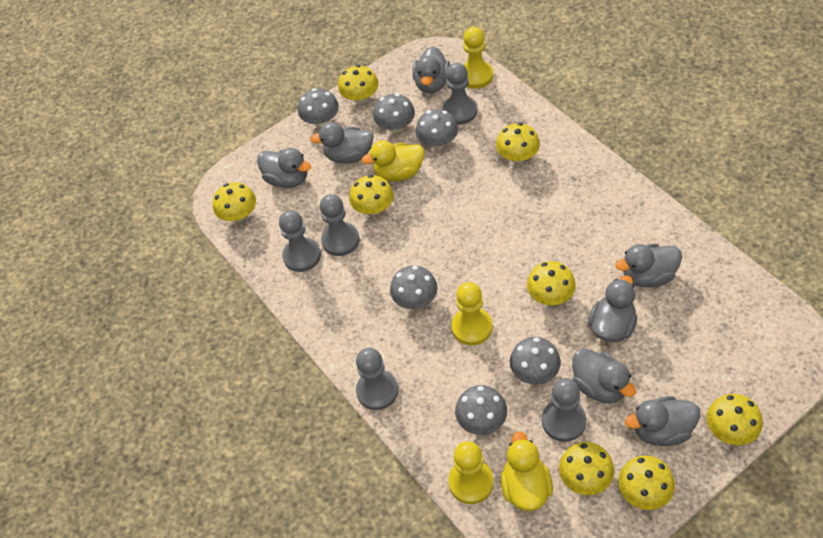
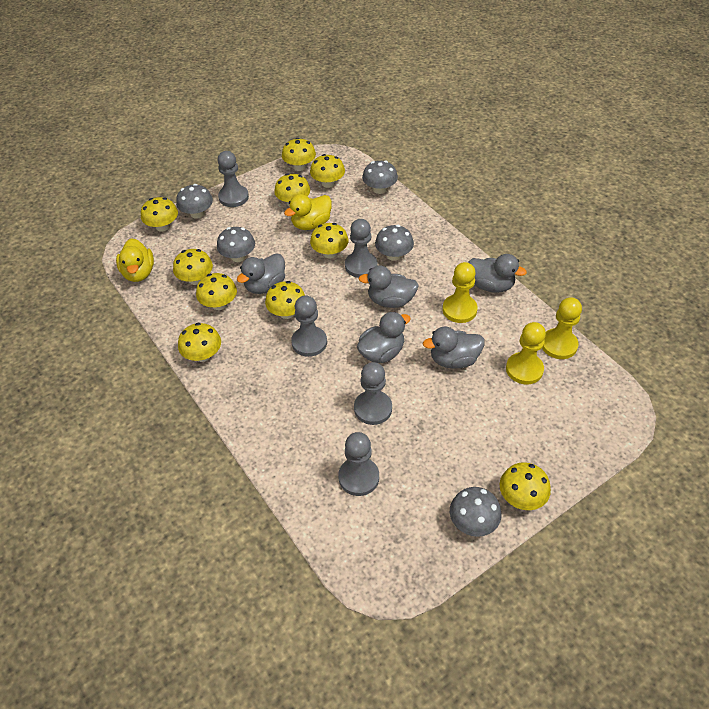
grey duck: [257,148,311,188] [310,122,374,164] [412,46,450,93] [572,348,636,403] [588,275,637,342] [616,244,682,287] [625,396,700,446] = 7 -> [237,253,285,294] [357,312,411,363] [358,265,419,308] [423,327,485,369] [468,254,527,293] = 5
grey mushroom: [298,88,339,127] [373,93,415,132] [390,266,437,309] [416,109,458,148] [455,385,507,435] [510,337,561,385] = 6 -> [176,184,213,219] [217,227,255,262] [362,160,398,194] [375,225,414,261] [450,487,501,537] = 5
yellow mushroom: [213,182,256,222] [338,65,378,103] [349,175,394,215] [496,123,540,163] [527,261,576,305] [559,442,614,495] [618,456,675,510] [707,394,763,445] = 8 -> [141,197,178,232] [173,249,213,285] [178,323,221,362] [196,273,237,310] [265,281,305,319] [274,173,310,207] [282,138,316,171] [310,154,345,188] [310,223,349,258] [500,463,551,510] = 10

